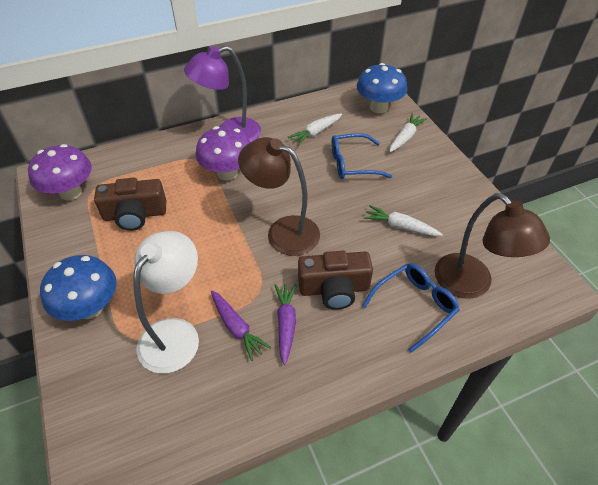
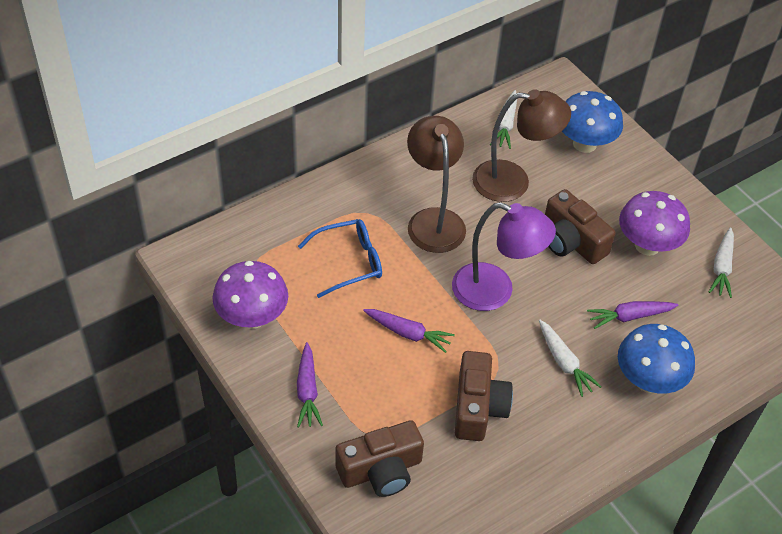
blue glasses: [331,133,392,179] [362,263,460,353] = 2 -> [298,219,382,298] = 1
brown camera: [94,178,166,231] [298,251,373,310] = 2 -> [335,420,424,497] [455,351,513,441] [545,189,616,264] = 3
purple carrot: [211,291,271,361] [275,284,296,365] = 2 -> [297,342,323,428] [363,309,455,353] [587,301,679,329] = 3
white lamp: [133,231,199,373] = 1 -> none = 0

